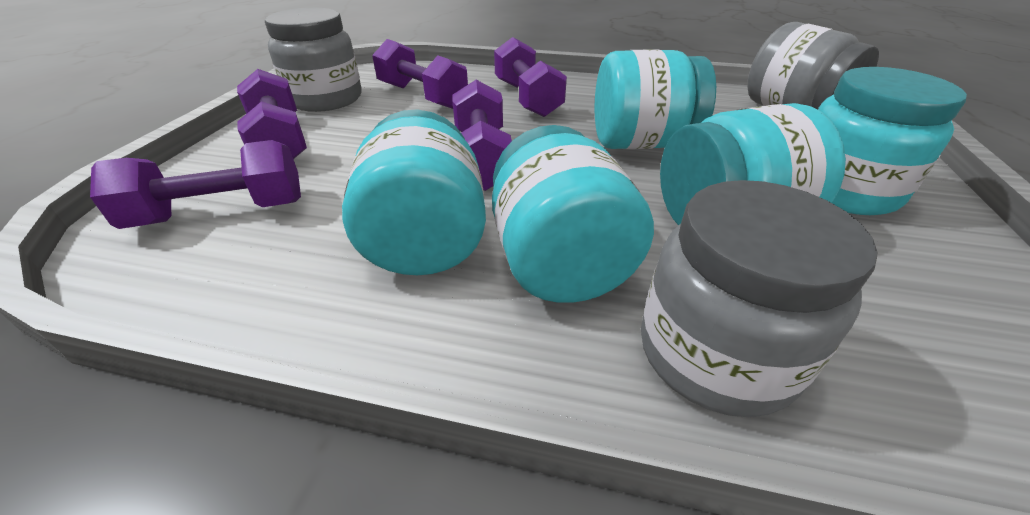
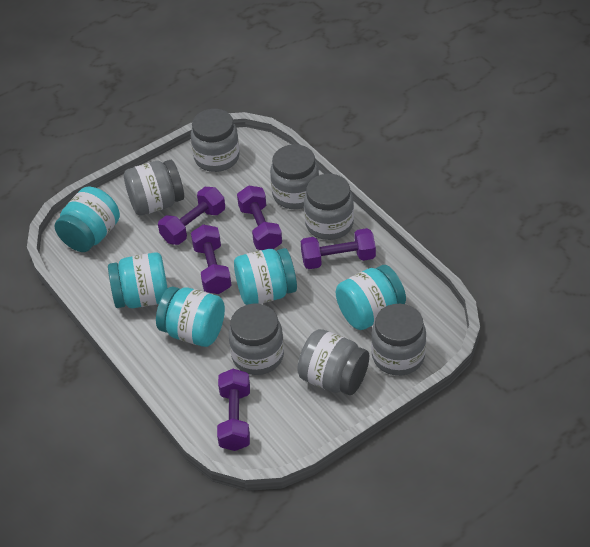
grey jar: [265,8,362,112] [641,180,877,417] [747,22,879,109] = 3 -> [124,160,184,216] [191,109,240,172] [228,303,284,375] [270,144,319,209] [297,329,369,395] [304,174,354,240] [371,304,426,376] = 7

